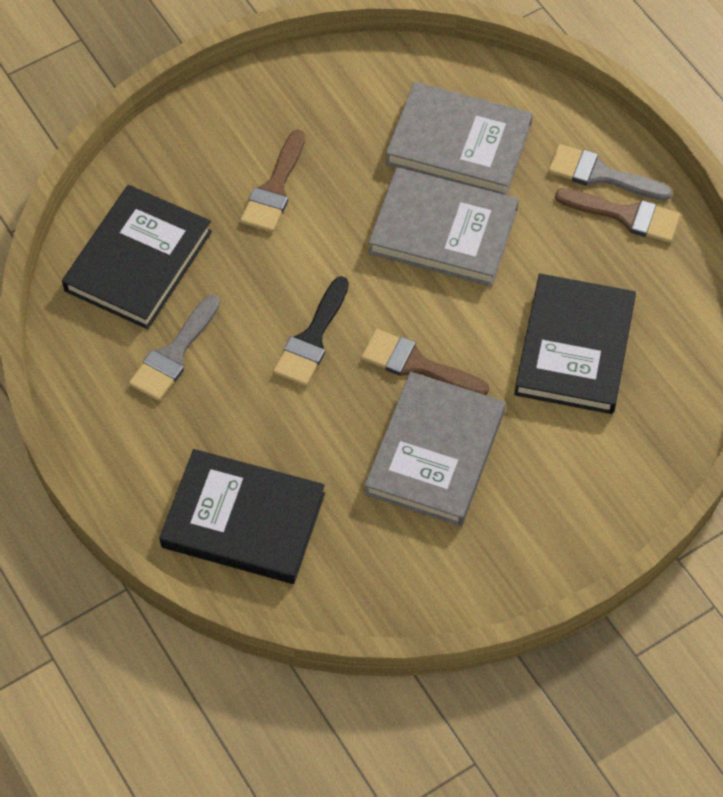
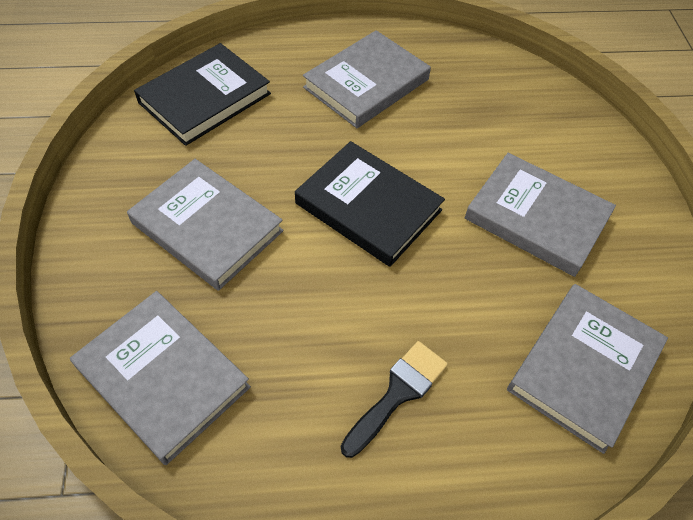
black book: [62,185,212,329] [159,449,325,584] [514,274,636,414] = 3 -> [134,43,271,146] [295,141,445,267] = 2
brown brush: [240,130,305,232] [362,329,489,395] [555,188,680,243] = 3 -> none = 0
grey book: [364,372,506,526] [368,167,519,286] [386,82,533,195] = 3 -> [70,291,251,465] [127,159,284,291] [303,30,431,128] [465,153,616,277] [507,284,668,454] = 5
grey brush: [129,295,220,401] [548,144,672,200] = 2 -> none = 0

